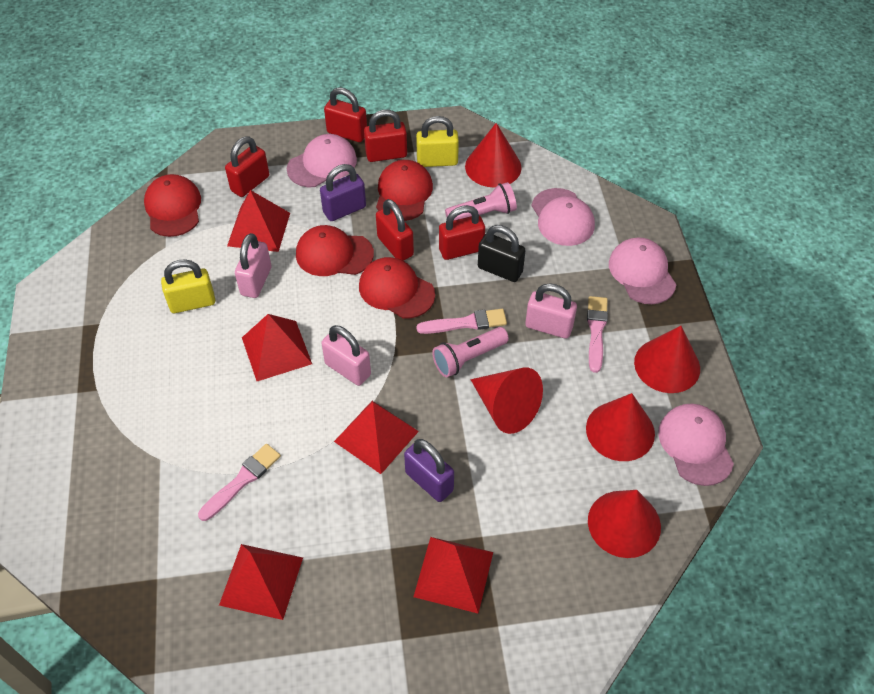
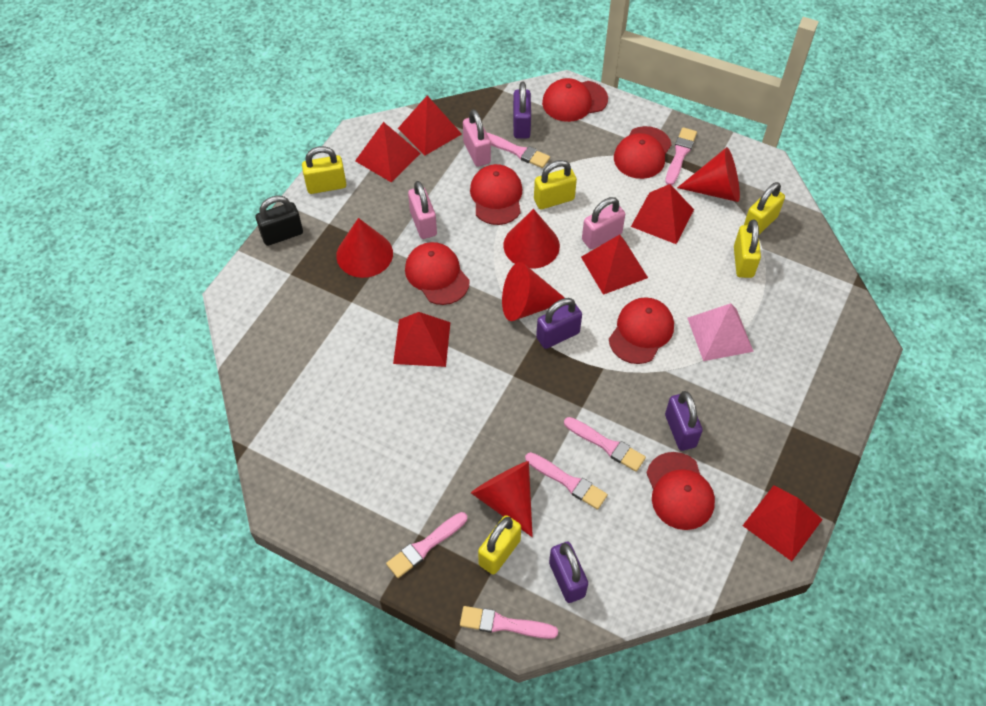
pink brush: [198,444,281,521] [416,309,507,334] [587,296,608,373] = 3 -> [386,512,467,578] [460,606,558,639] [487,133,550,168] [525,452,608,510] [564,417,646,472] [665,127,697,185] = 6
pink cap: [287,134,357,187] [531,188,595,246] [609,237,676,304] [658,404,734,486] = 4 -> none = 0
pink flashlight: [432,327,509,377] [445,182,517,220] = 2 -> none = 0
pink pyramid: none = 0 -> [687,303,754,361] = 1
purple padlock: [320,164,366,221] [404,439,454,502] = 2 -> [513,82,531,139] [536,298,582,349] [549,542,588,603] [665,391,703,451] = 4
red cap: [144,174,201,237] [296,225,374,276] [359,257,435,319] [376,160,433,221] = 4 -> [405,242,470,305] [470,164,522,225] [542,78,608,122] [609,297,674,364] [614,126,672,179] [646,452,715,530] = 6
red padlock: [225,136,269,197] [324,87,367,142] [364,109,407,162] [376,199,414,261] [439,205,485,260] = 5 -> none = 0
red pyramid: [219,544,303,620] [227,190,290,252] [242,314,312,381] [334,401,419,474] [414,537,493,614] = 5 -> [355,122,421,182] [393,312,450,367] [398,96,462,155] [581,235,648,295] [631,184,694,244] [743,485,823,561] = 6
yellow padlock: [161,259,215,313] [416,116,459,167] = 2 -> [302,146,346,194] [478,515,521,574] [534,160,577,209] [734,220,761,278] [744,182,785,234] = 5

